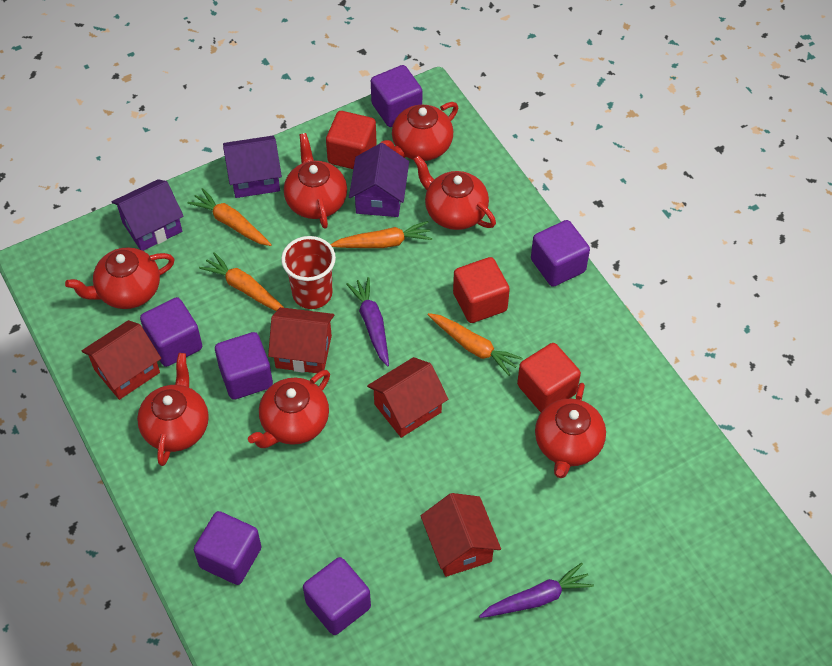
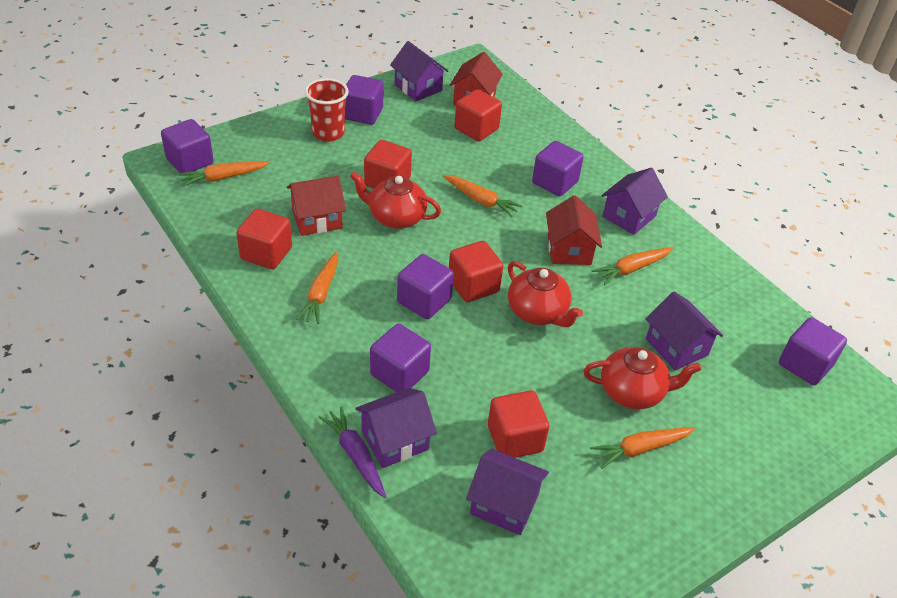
orange carrot: [187,188,272,246] [199,252,284,311] [330,221,432,248] [428,313,523,376] = 4 -> [178,161,269,187] [296,252,338,324] [443,175,522,217] [590,427,695,469] [592,247,673,285] = 5
purple carrot: [346,277,389,366] [479,563,594,618] = 2 -> [319,406,386,498] = 1
purple house: [112,179,184,251] [223,135,282,198] [349,143,409,217] = 3 -> [355,388,437,468] [390,41,448,101] [466,449,549,535] [601,168,668,235] [646,291,723,370] = 5
red cube: [326,111,377,169] [453,257,510,323] [517,343,581,412] = 3 -> [237,209,292,269] [364,140,412,189] [449,241,503,302] [455,89,502,141] [488,391,549,458] = 5
red house: [82,320,161,400] [268,307,334,373] [367,357,448,438] [421,493,501,577] = 4 -> [287,176,346,236] [450,52,503,106] [546,195,602,265] = 3
red teapot: [65,247,175,309] [137,353,209,466] [248,370,330,448] [284,133,347,229] [380,102,458,161] [413,155,496,230] [535,383,606,478] = 7 -> [350,172,441,229] [508,261,583,327] [583,347,701,409] = 3

